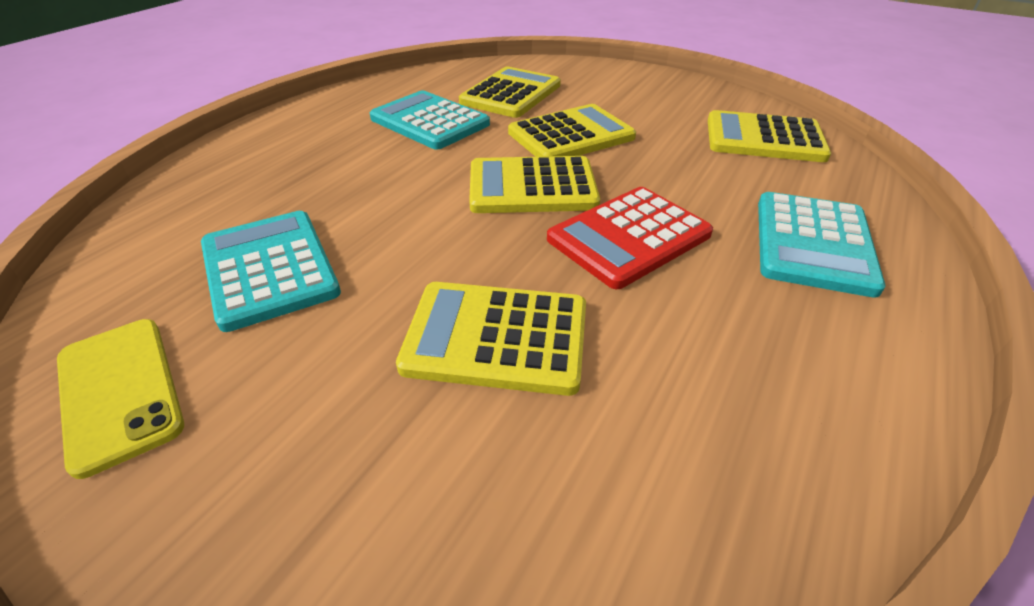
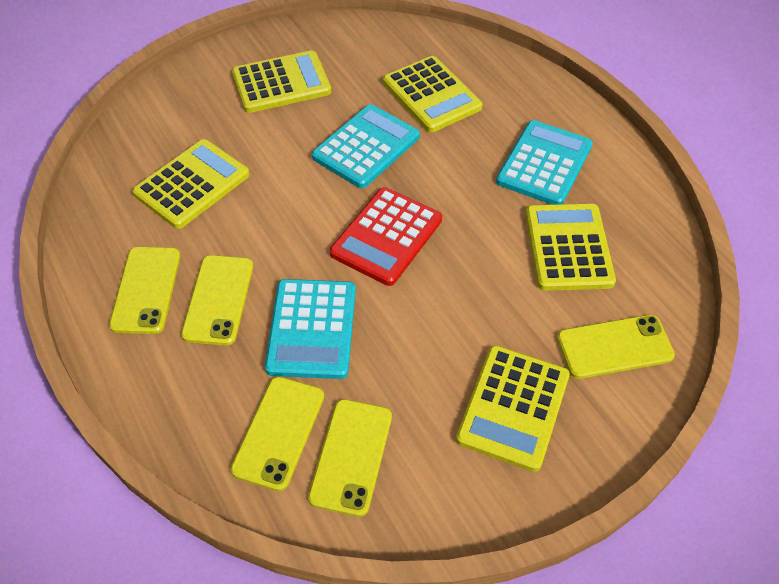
yellow phone: [57,319,184,479] = 1 -> [109,247,180,334] [181,255,253,346] [230,376,324,491] [308,399,392,517] [557,315,675,379] = 5

